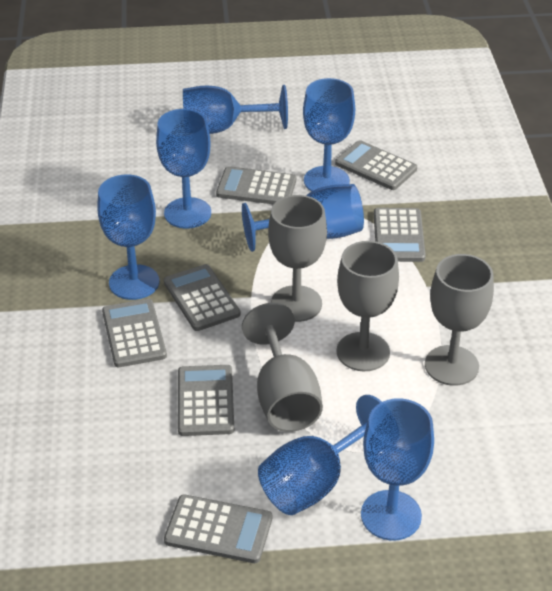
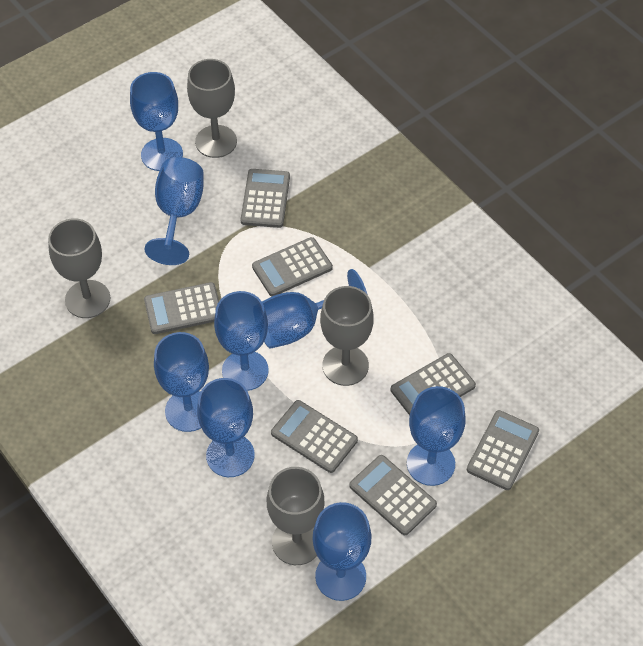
blue goblet: [97,175,159,300] [156,109,211,229] [183,85,288,134] [242,184,364,252] [258,395,382,515] [303,78,355,192] [361,398,434,540] = 7 -> [130,72,183,171] [144,157,204,265] [154,332,209,432] [197,378,255,477] [214,291,269,391] [262,269,368,349] [313,502,371,601] [407,386,465,486] = 8

